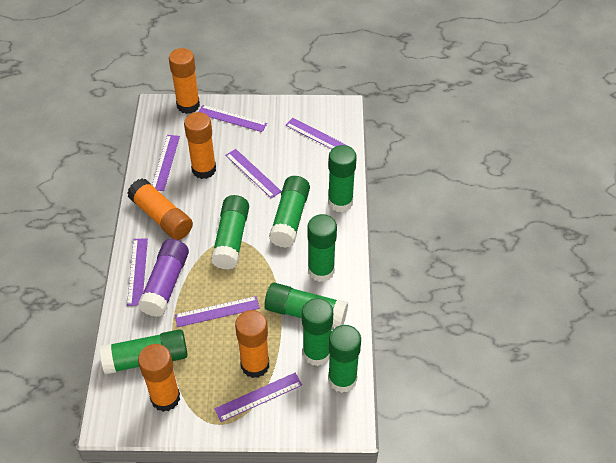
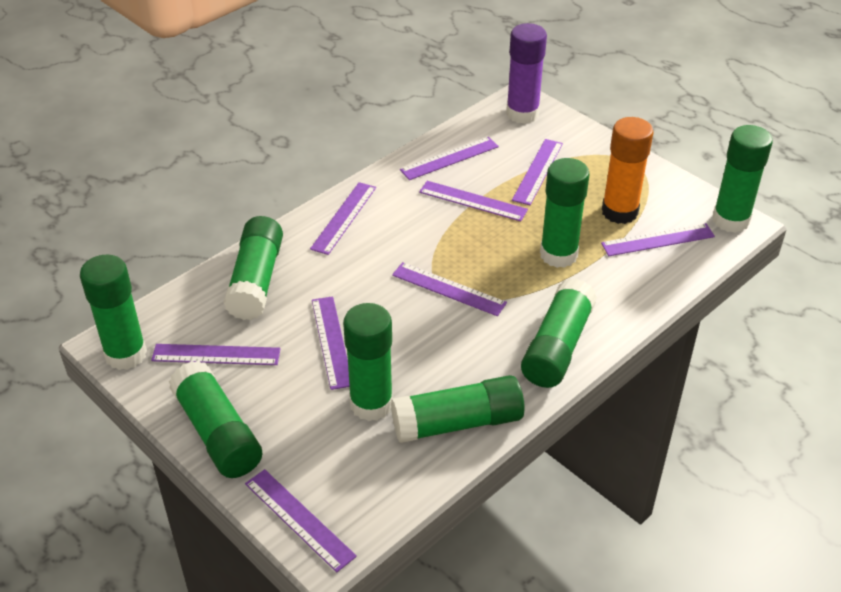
orange glue stick: [127,178,193,240] [138,344,180,412] [169,48,200,114] [184,112,216,179] [235,310,269,378] = 5 -> [602,117,654,224] = 1
purple ruler: [127,238,148,306] [152,135,180,191] [175,296,260,327] [199,105,267,132] [215,373,302,422] [225,149,282,198] [285,118,352,149] = 7 -> [151,344,281,365] [245,469,357,572] [310,182,376,255] [312,296,350,390] [392,262,507,316] [400,137,499,180] [419,181,528,221] [512,139,563,205] [601,223,715,256] = 9

